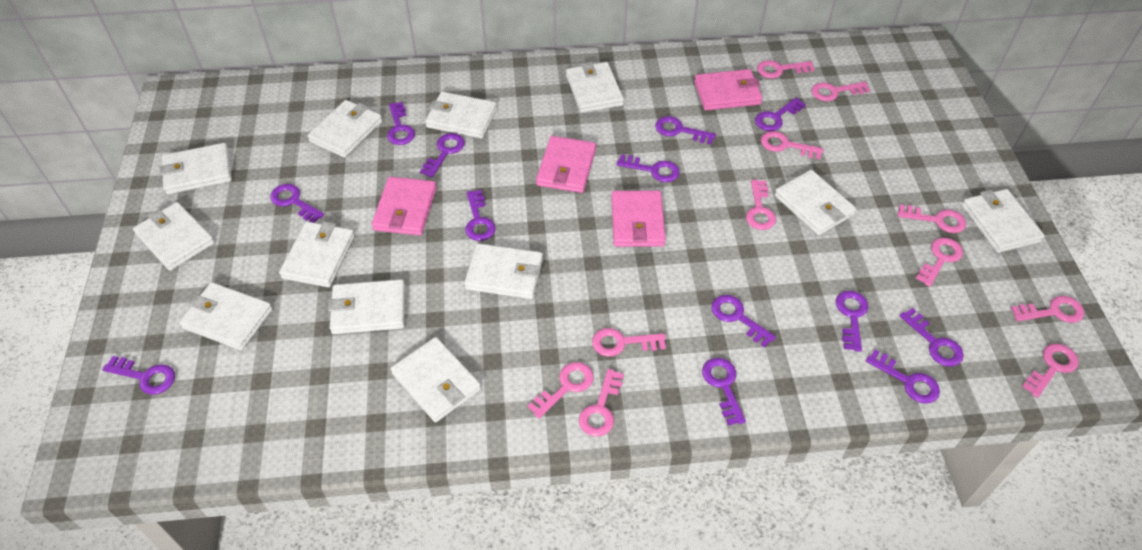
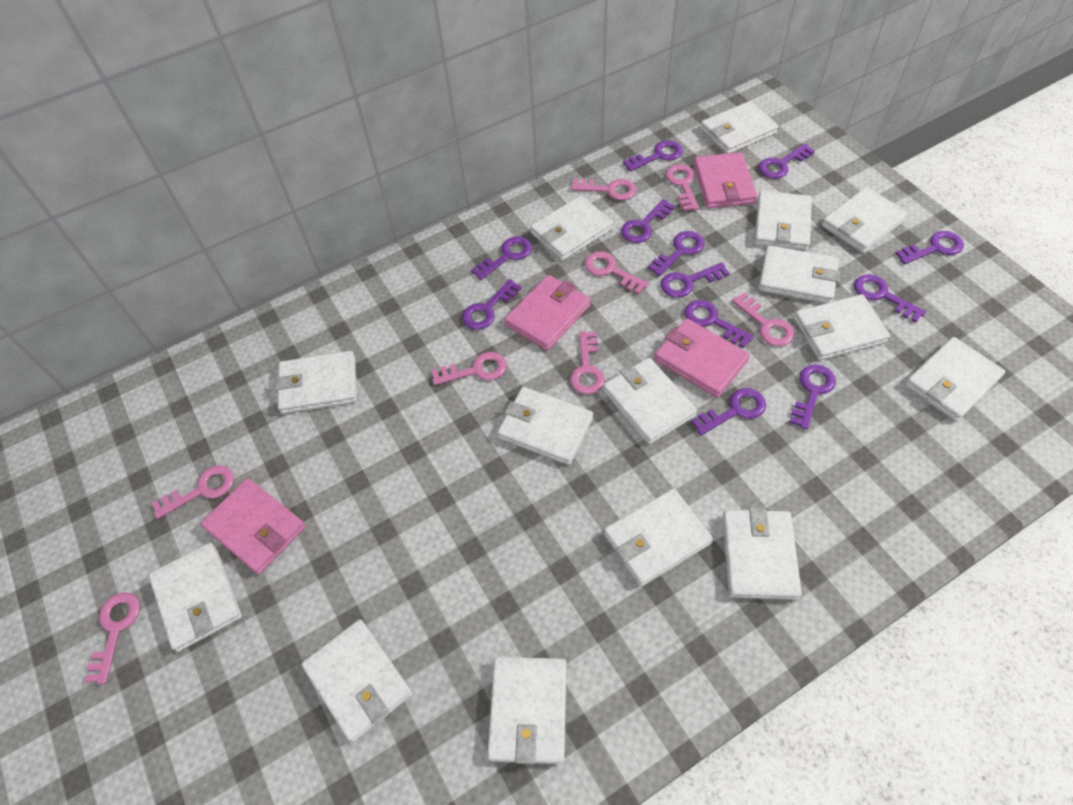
pink key: [528,362,594,419] [579,369,624,437] [592,328,666,357] [746,180,776,230] [757,60,815,78] [761,131,824,159] [811,82,870,101] [898,205,966,233] [916,238,963,287] [1011,296,1084,323] [1022,344,1079,398] = 11 -> [84,592,140,684] [152,465,234,519] [432,352,507,385] [570,331,605,394] [571,178,636,200] [585,251,649,294] [665,164,699,211] [732,292,795,347] = 8
purple key: [102,356,175,395] [270,184,324,223] [387,102,415,145] [420,133,465,178] [465,190,496,241] [617,154,680,182] [655,116,716,144] [702,358,746,426] [711,295,776,347] [755,98,806,131] [836,291,869,352] [866,349,940,403] [900,308,964,367] = 13 -> [462,279,521,330] [471,236,532,280] [621,199,675,243] [623,140,683,171] [648,231,705,276] [661,262,730,298] [685,300,754,348] [691,388,766,435] [759,143,815,179] [789,364,836,429] [854,274,926,322] [895,231,964,264] = 12
white wallet: [133,202,215,271] [160,143,232,194] [179,282,272,350] [279,221,355,287] [307,100,382,158] [328,279,405,334] [391,337,481,422] [425,92,497,139] [464,243,543,299] [566,62,624,113] [774,170,856,235] [962,189,1045,253] = 12 -> [148,543,242,652] [275,351,357,414] [301,619,412,742] [487,657,567,764] [497,387,593,465] [530,196,613,261] [603,358,697,444] [604,488,713,586] [700,101,779,154] [722,507,802,600] [754,191,812,251] [758,245,840,303] [794,294,891,360] [822,187,908,253] [905,337,1005,422] = 15

